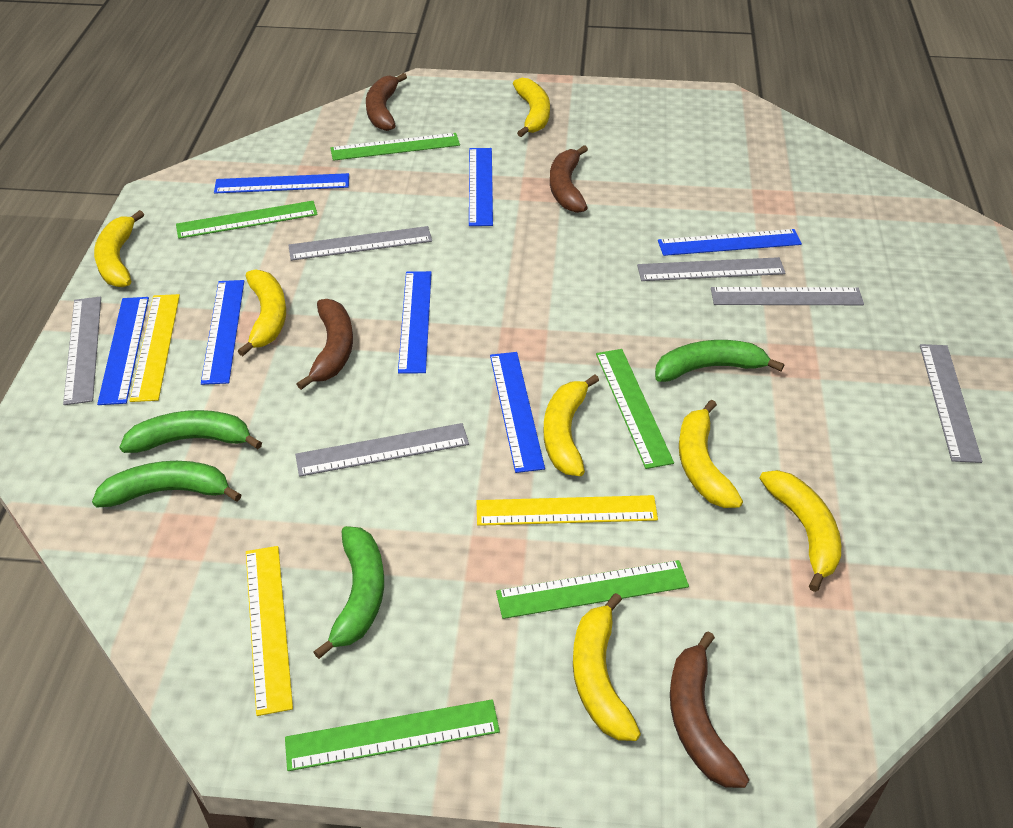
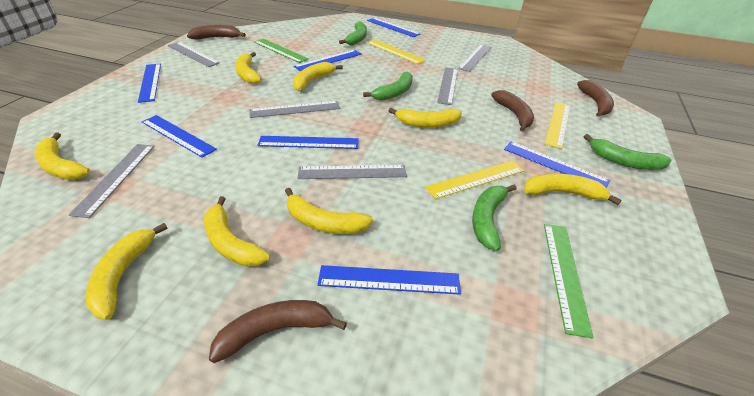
green ruler: [176,201,318,239] [285,699,500,771] [330,133,460,161] [496,560,689,619] [596,349,674,469] = 5 -> [254,39,309,63] [544,224,594,338] = 2
yellow banana: [94,210,144,287] [238,269,286,356] [513,78,550,137] [544,374,599,476] [573,593,641,741] [679,400,743,508] [760,470,841,592] = 7 -> [35,132,90,180] [86,223,168,320] [204,196,270,267] [235,52,262,84] [285,188,373,234] [293,62,343,91] [389,108,462,128] [524,174,621,205] = 8

